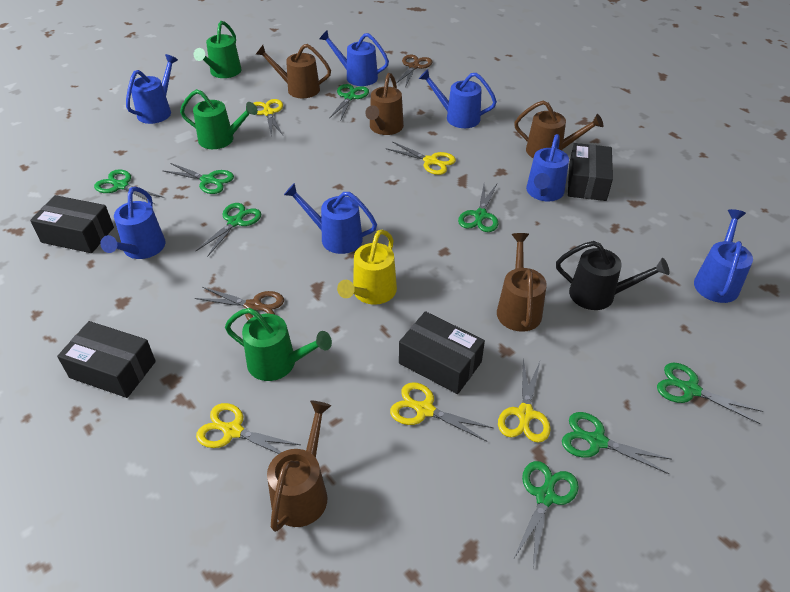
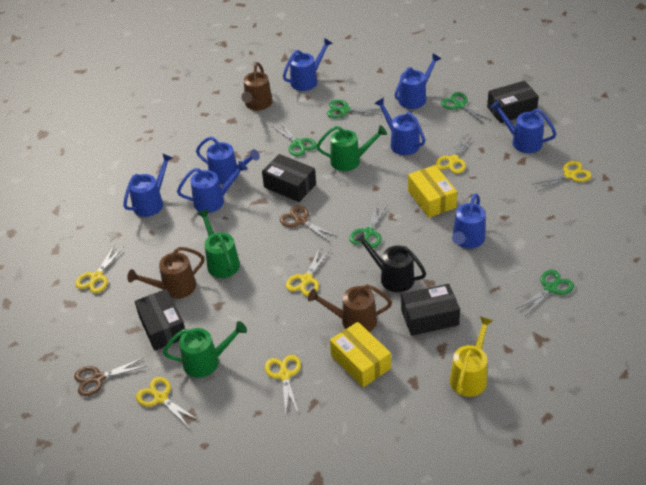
blue watering can: [100,187,165,259] [126,54,178,124] [284,183,377,254] [319,30,389,86] [419,69,497,128] [526,134,569,201] [694,209,753,303] = 7 -> [123,153,173,217] [177,161,248,213] [196,137,260,184] [283,38,333,91] [374,97,425,155] [395,53,441,109] [452,193,486,248] [490,100,556,153] = 8
brown watering can: [255,44,331,98] [267,401,331,532] [365,73,404,135] [497,233,547,332] [514,101,603,158] = 5 -> [127,247,205,299] [241,62,273,110] [308,284,392,332] = 3
green scissors: [94,169,164,204] [162,163,234,194] [196,203,261,257] [329,84,369,119] [458,184,498,232] [513,461,579,568] [562,412,672,474] [657,363,763,424] = 8 -> [272,122,317,157] [327,100,382,118] [349,204,388,248] [441,92,492,124] [516,270,574,315] = 5
yellow box: none = 0 -> [330,322,391,387] [408,165,457,218] = 2
yellow scissors: [196,403,300,454] [253,99,283,136] [386,142,456,175] [390,382,493,442] [498,359,551,443] = 5 -> [75,246,124,293] [136,377,200,429] [265,355,301,414] [286,248,330,296] [436,134,472,174] [532,161,592,191] = 6

